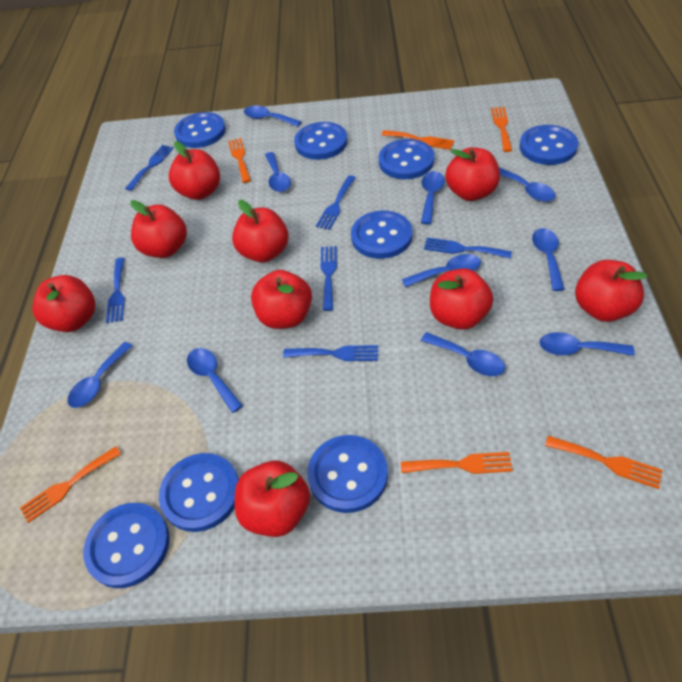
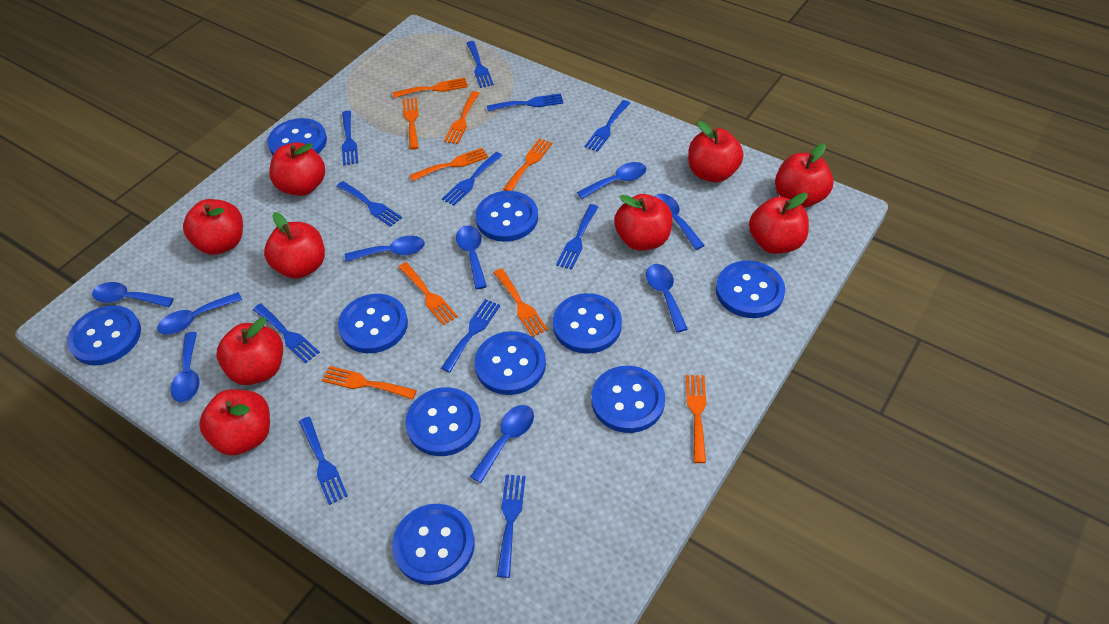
blue button: [83,503,170,588] [159,453,239,532] [174,112,226,148] [294,122,347,160] [308,435,388,513] [351,211,412,259] [379,139,434,179] [519,125,578,165] = 8 -> [67,305,141,366] [267,118,327,155] [338,294,408,353] [392,504,475,585] [405,387,481,456] [474,331,546,395] [475,191,538,242] [553,293,622,354] [591,366,665,433] [716,261,785,318] = 10
blue fork: [106,258,125,323] [125,145,174,191] [283,345,378,361] [316,175,356,230] [321,246,337,311] [424,237,512,258] = 6 -> [253,303,320,363] [299,417,348,505] [337,181,402,227] [342,111,358,166] [441,299,500,372] [442,152,502,206] [467,41,494,88] [487,93,563,111] [497,475,526,578] [556,204,598,270] [585,100,630,152] = 11
blue spoon: [67,342,132,408] [187,348,243,413] [244,106,302,127] [265,152,291,192] [402,254,481,287] [421,171,445,224] [421,332,505,376] [499,167,556,202] [532,228,565,291] [539,332,635,356] = 10 -> [92,282,174,307] [157,292,242,334] [171,332,200,402] [345,236,425,262] [456,226,487,289] [470,405,534,483] [577,162,646,199] [646,264,688,332] [654,194,705,250] = 9
orange fork: [20,446,121,523] [228,138,251,183] [381,130,454,150] [401,452,513,474] [491,107,512,152] [545,435,663,489] = 6 -> [322,366,417,400] [392,78,468,98] [399,262,458,325] [403,97,419,150] [409,148,488,181] [444,91,480,144] [493,268,548,337] [503,138,552,191] [686,375,706,463] = 9

